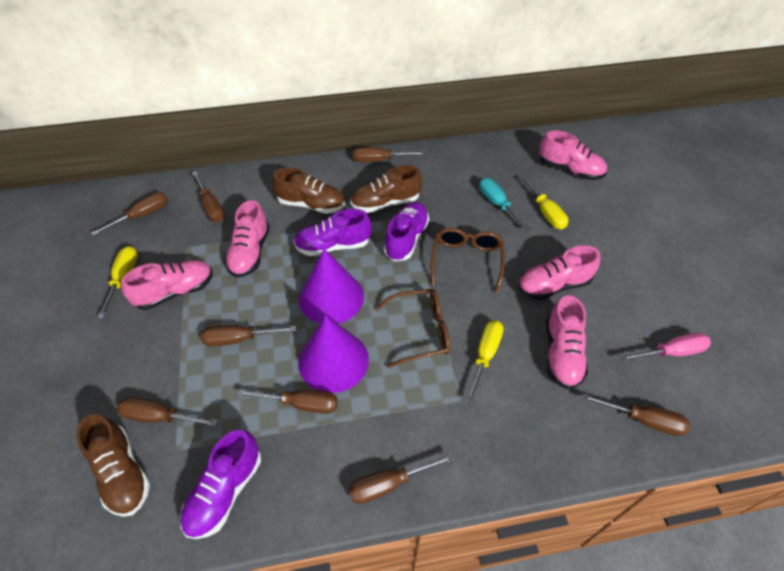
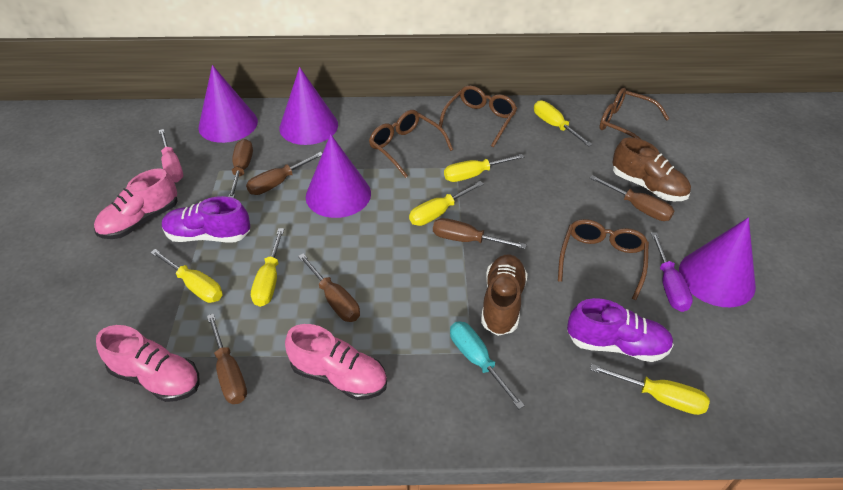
brown glasses: [375,289,450,368] [431,228,505,293] = 2 -> [369,110,453,178] [439,85,517,147] [558,219,649,300] [600,88,669,140] = 4
brown screwdriver: [91,192,168,236] [117,397,218,427] [192,171,224,222] [201,325,296,346] [237,389,337,414] [349,453,454,504] [353,147,425,162] [582,394,690,436] = 8 -> [207,314,247,404] [228,139,253,198] [246,152,322,195] [298,253,360,322] [433,218,527,249] [590,175,674,221] = 6
brown shoe: [76,414,150,517] [272,167,345,214] [350,165,422,213] = 3 -> [481,254,528,336] [612,137,691,201] = 2
pink shoe: [121,260,213,310] [225,200,270,278] [518,246,600,300] [539,130,607,180] [546,295,588,389] = 5 -> [94,168,178,239] [96,325,200,402] [285,324,387,400] = 3
purple cone: [298,316,369,393] [299,249,364,324] = 2 -> [198,65,258,143] [279,67,338,145] [306,134,371,218] [679,217,756,307] = 4
purple screwdriver: none = 0 -> [651,232,693,312] = 1
purple shoe: [180,430,261,539] [294,209,372,256] [384,202,429,261] = 3 -> [162,196,250,242] [567,298,674,362] = 2
yellow screwdriver: [97,246,138,319] [466,320,504,403] [520,175,568,229] = 3 -> [150,249,223,303] [251,228,284,307] [409,181,484,226] [444,154,524,182] [534,101,593,147] [590,364,710,415] = 6

